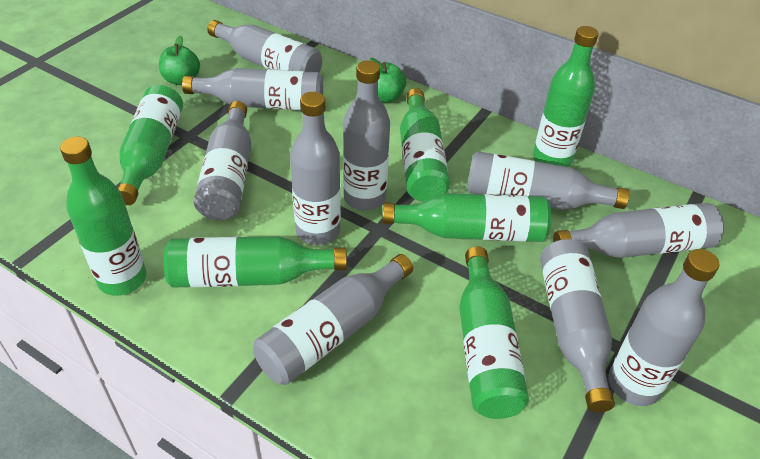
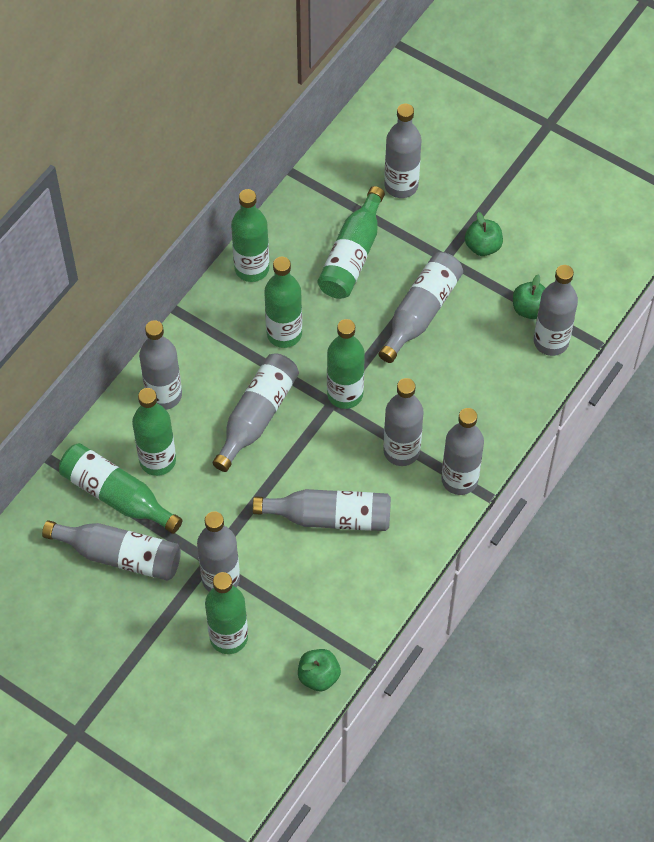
green apple: [159,35,200,85] [370,58,406,103] = 2 -> [298,649,341,691] [465,212,503,256] [513,274,546,319] = 3

